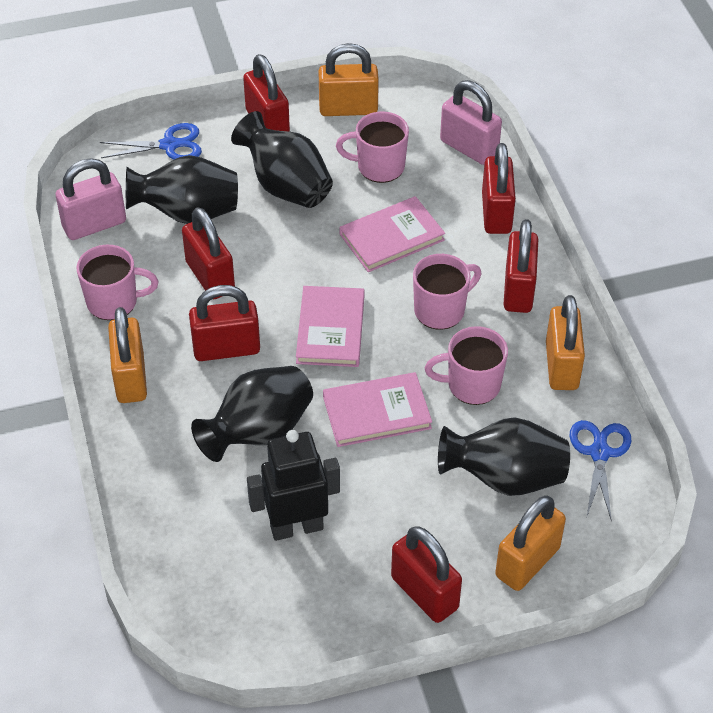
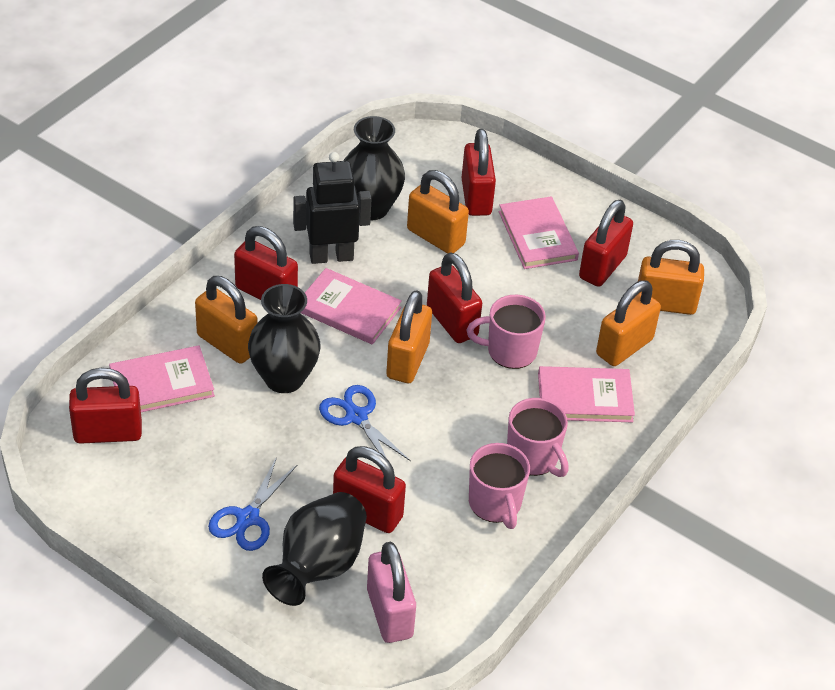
black vase: [126,155,238,224] [191,366,313,462] [231,111,333,208] [438,417,570,496] = 4 -> [248,284,321,393] [262,492,367,606] [344,116,405,220] = 3
orange padlock: [108,307,147,403] [319,43,379,116] [495,496,566,591] [546,295,585,390] = 4 -> [195,276,258,364] [386,290,432,383] [407,170,469,254] [596,280,661,366] [638,240,704,315] = 5
pink book: [296,286,365,367] [323,372,432,447] [339,196,445,272] = 3 -> [109,345,215,412] [301,268,402,345] [499,196,579,269] [538,366,635,422] = 4
pink mug: [76,245,159,320] [336,112,409,183] [413,254,481,330] [425,326,508,405] = 4 -> [467,295,546,369] [469,443,530,529] [507,398,569,477] = 3
pink padlock: [56,158,126,240] [440,80,502,165] = 2 -> [367,542,416,643] = 1

